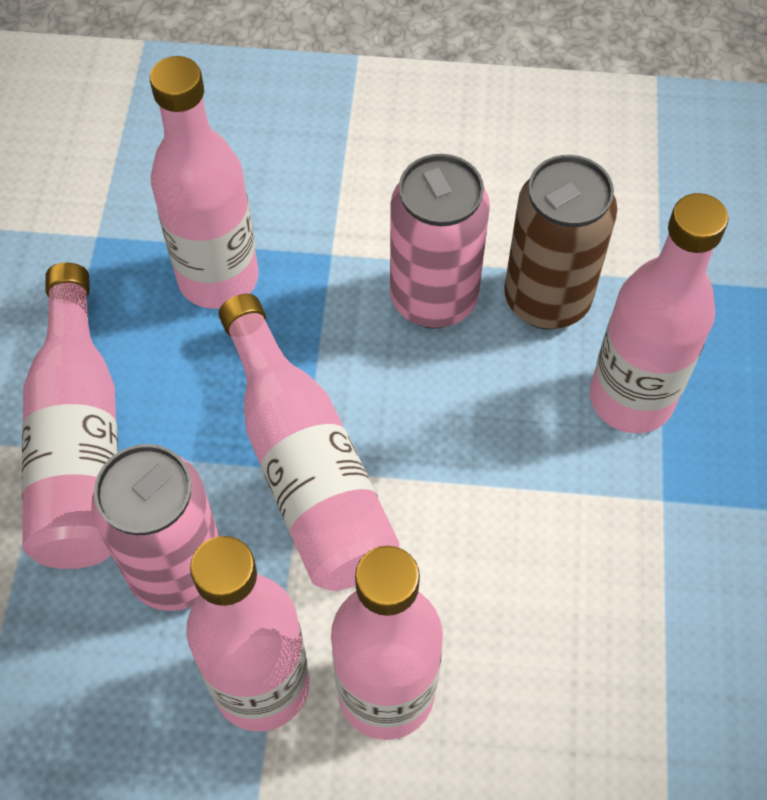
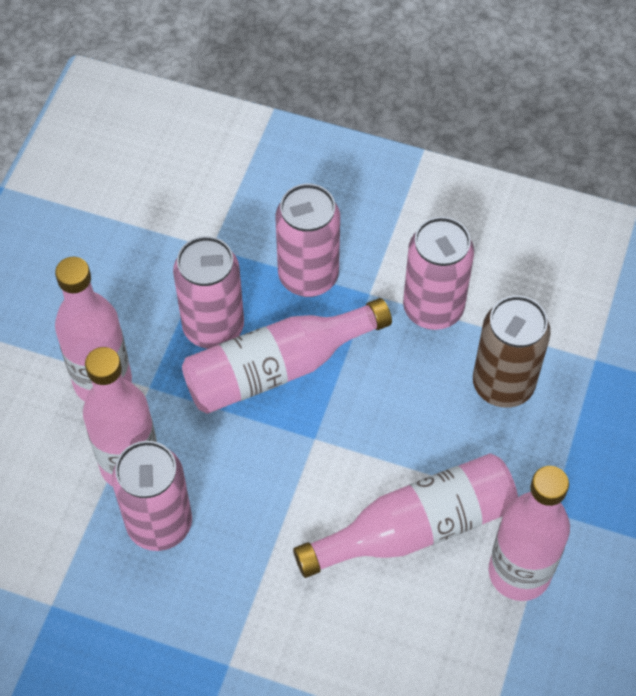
pink bottle: [22,263,118,569] [150,56,259,309] [186,536,309,732] [219,294,399,591] [331,546,443,740] [590,193,728,433] = 6 -> [55,257,132,402] [83,347,157,487] [182,298,392,414] [293,454,518,578] [488,466,570,601] = 5
pink can: [91,444,219,611] [390,154,490,329] = 2 -> [112,441,192,551] [173,236,244,349] [275,184,340,297] [403,217,474,330] = 4

